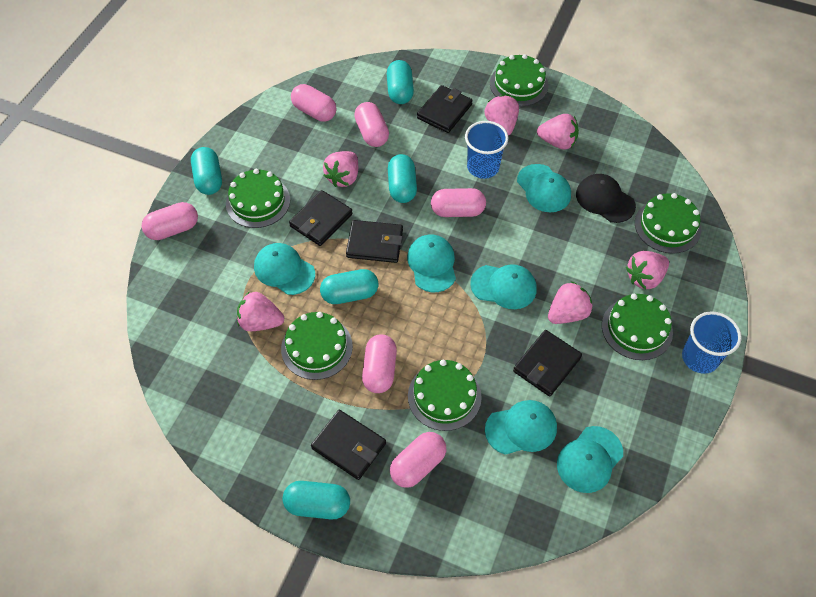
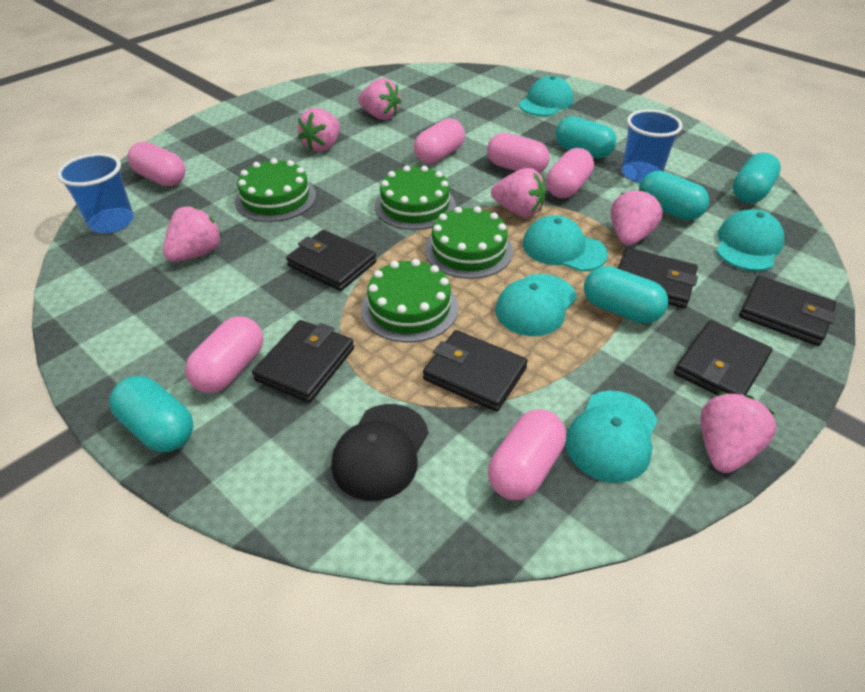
black wallet: [289,190,353,246] [311,410,386,480] [346,220,403,263] [417,85,473,133] [513,330,582,396] = 5 -> [252,320,354,403] [286,230,376,291] [423,330,528,412] [618,248,698,308] [674,320,772,396] [739,276,836,346] = 6
green cake: [226,169,290,228] [281,312,353,380] [408,360,482,431] [490,54,549,106] [602,294,673,360] [635,193,701,254] = 6 -> [235,158,316,222] [361,259,458,342] [375,166,456,230] [425,206,513,279] = 4
turquoise cap: [254,243,315,295] [407,235,456,292] [470,264,537,309] [485,400,557,455] [517,164,571,212] [557,426,623,493] = 6 -> [495,274,577,336] [519,76,573,116] [523,215,608,271] [566,391,658,483] [717,209,784,271] = 5

